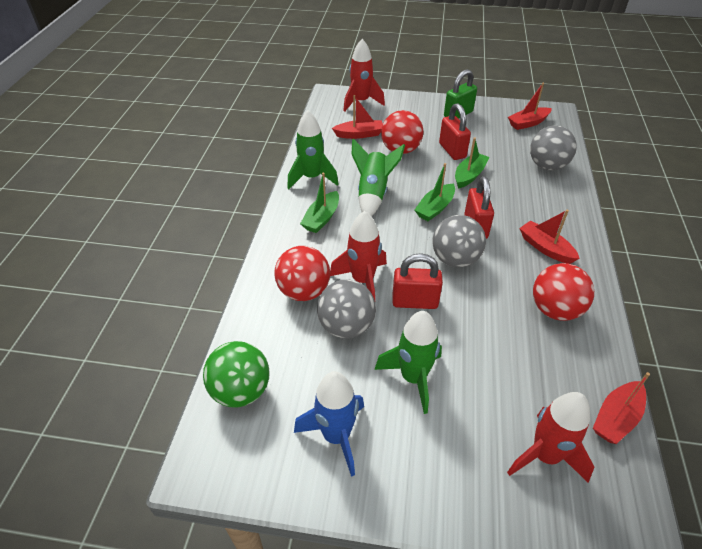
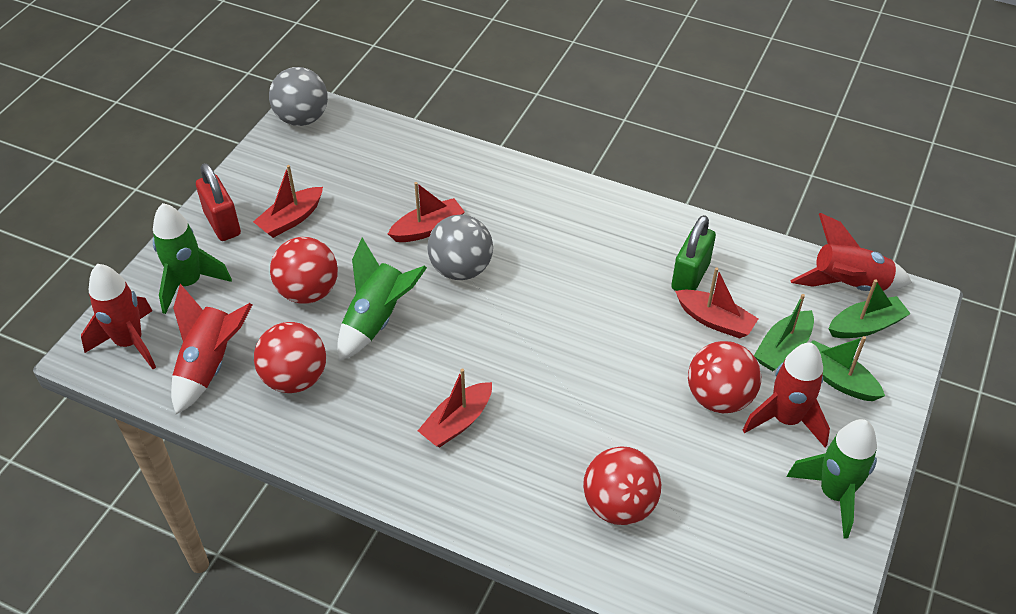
blue rocket: [294,371,364,477] = 1 -> none = 0
green ball: [203,341,270,408] = 1 -> none = 0
grey ball: [317,280,376,339] [432,215,486,267] [530,125,577,171] = 3 -> [269,67,328,126] [427,214,493,280] = 2
red ball: [274,246,330,301] [381,110,423,154] [533,263,594,321] = 3 -> [254,322,326,393] [270,237,338,304] [583,446,661,525] [688,341,761,413] = 4
red padlock: [392,253,443,309] [439,103,471,160] [464,177,494,239] = 3 -> [196,163,241,241] = 1
red rocket: [330,211,387,300] [343,39,385,112] [507,392,594,483] = 3 -> [81,264,156,369] [171,284,253,414] [743,343,830,447] [791,213,912,291] = 4

